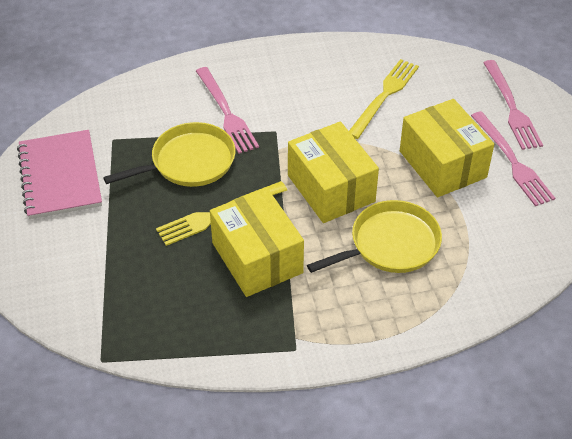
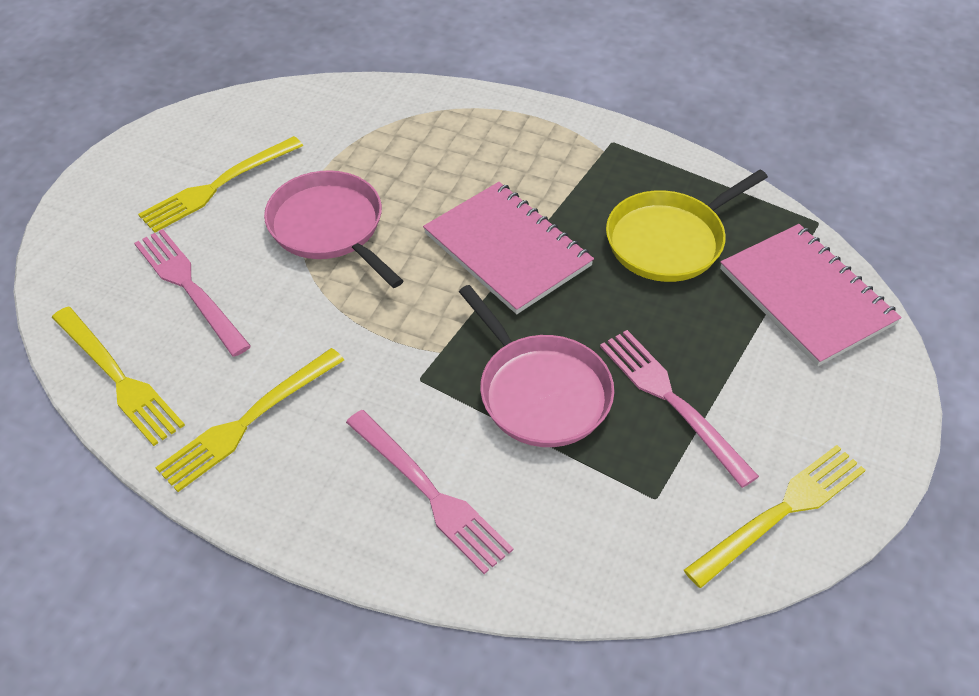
pink notebook: [17,130,102,219] = 1 -> [423,182,594,314] [720,224,901,366] = 2
pink pan: none = 0 -> [264,170,403,288] [459,285,614,447] = 2
yellow box: [210,188,304,297] [288,122,379,223] [400,99,494,197] = 3 -> none = 0
yellow fork: [156,181,287,246] [349,59,419,139] = 2 -> [52,307,185,446] [138,136,303,233] [155,348,344,492] [684,445,865,588] = 4
yellow pan: [103,122,236,187] [307,200,442,273] = 2 -> [606,170,768,282] = 1

